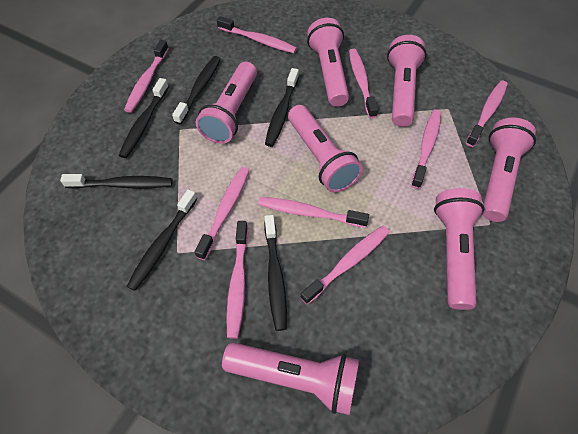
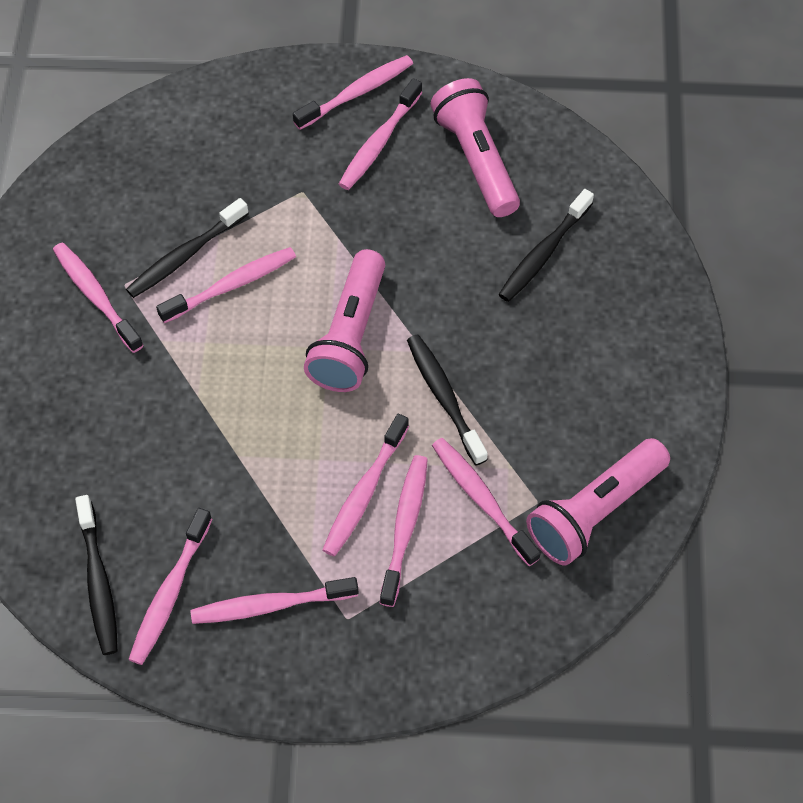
black toothbrush: [60,174,173,189] [118,78,169,158] [127,189,197,291] [172,56,221,124] [264,215,287,331] [265,68,299,147] = 6 -> [75,495,118,655] [126,198,249,298] [407,334,488,465] [498,189,594,302] = 4
pink flashlight: [196,62,257,144] [222,342,359,415] [288,105,363,193] [307,18,349,107] [387,35,427,127] [434,188,484,310] [482,118,536,222] = 7 -> [304,249,385,392] [430,78,520,217] [526,438,670,565] = 3

